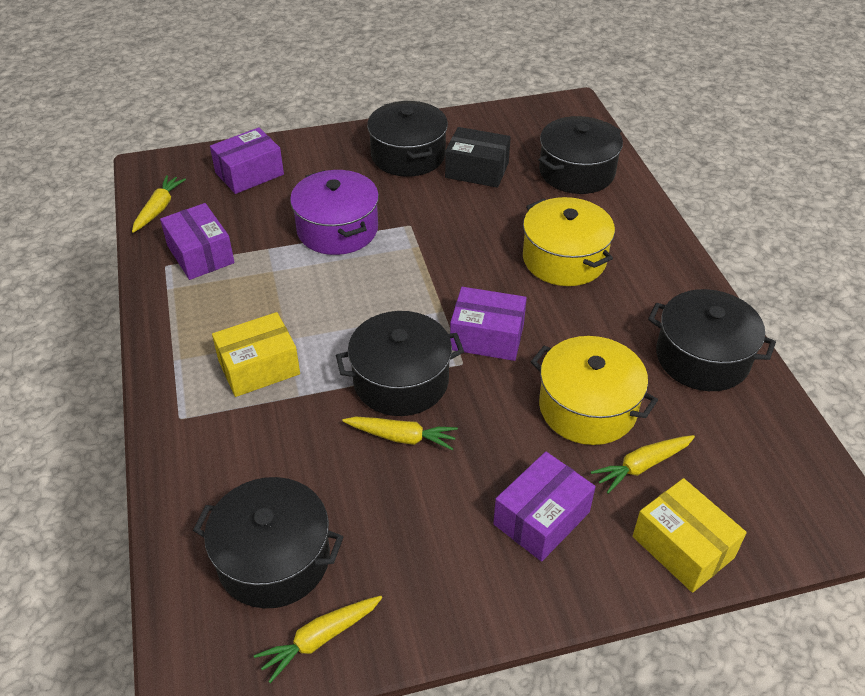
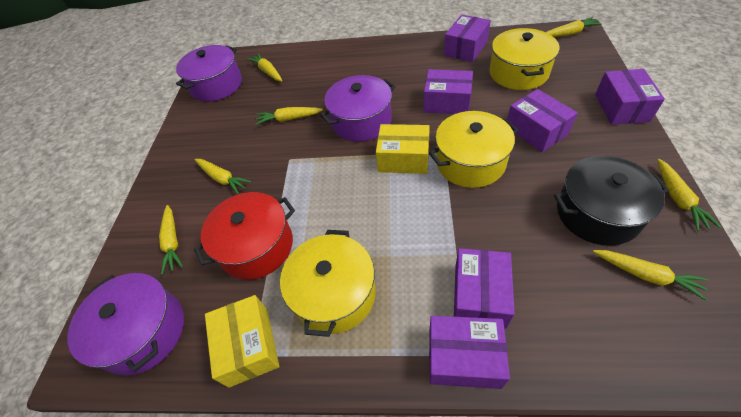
black box: [445,127,511,188] = 1 -> none = 0
black pot: [193,477,343,608] [336,311,464,416] [367,101,448,177] [539,116,623,194] [648,289,776,391] = 5 -> [554,156,669,246] = 1
purple box: [160,203,235,280] [210,127,284,194] [450,287,527,361] [493,451,596,561] = 4 -> [424,69,473,114] [429,316,510,389] [444,14,491,62] [454,248,515,329] [507,89,578,152] [595,69,665,125] = 6
purple pot: [290,170,379,255] = 1 -> [67,273,184,376] [176,45,242,102] [320,75,396,142] = 3
red pot: none = 0 -> [194,192,295,280] = 1
yellow carrot: [132,175,186,233] [254,596,382,683] [342,417,458,450] [591,435,695,494] = 4 -> [159,205,183,275] [194,159,251,194] [246,53,282,82] [256,107,323,125] [546,17,602,37] [593,250,708,301] [657,159,721,231] = 7
yellow pot: [523,197,615,286] [531,336,658,445] = 2 -> [280,230,376,337] [429,111,518,188] [489,28,559,90] = 3

